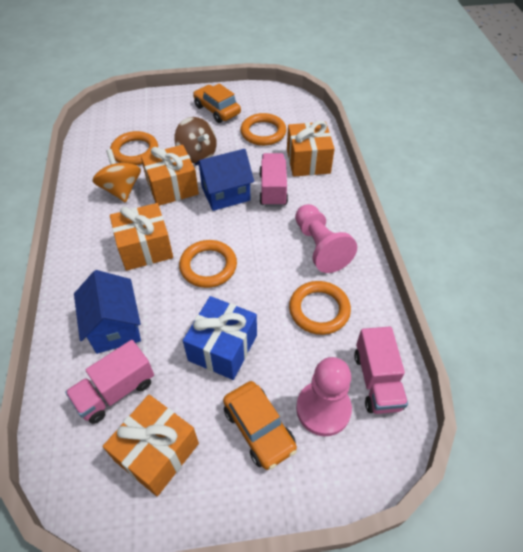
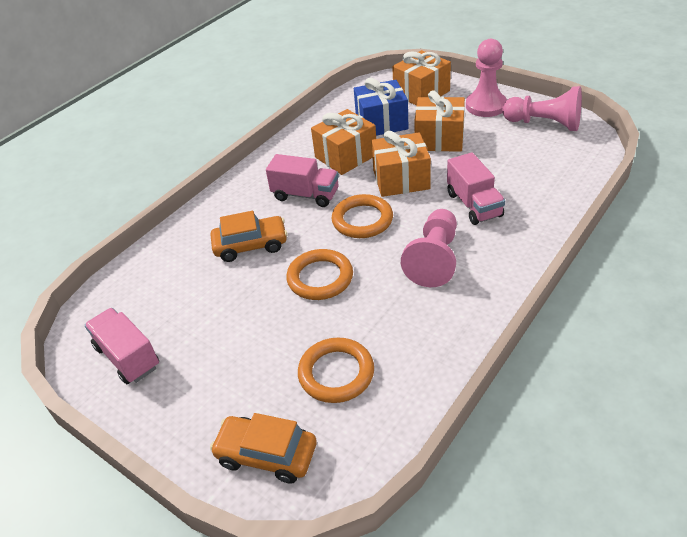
blue house: [74,270,141,354] [195,149,254,211] = 2 -> none = 0
brown spinning top: [175,117,217,163] = 1 -> none = 0
orange ring: [110,131,158,165] [179,240,237,288] [241,113,286,146] [289,281,351,335] = 4 -> [286,249,353,300] [298,338,374,403] [332,194,393,238] = 3
orange spinning top: [92,149,141,203] = 1 -> none = 0
pink pawn: [295,204,357,273] [296,357,352,436] = 2 -> [401,209,457,287] [466,39,507,117] [502,86,582,131] = 3

